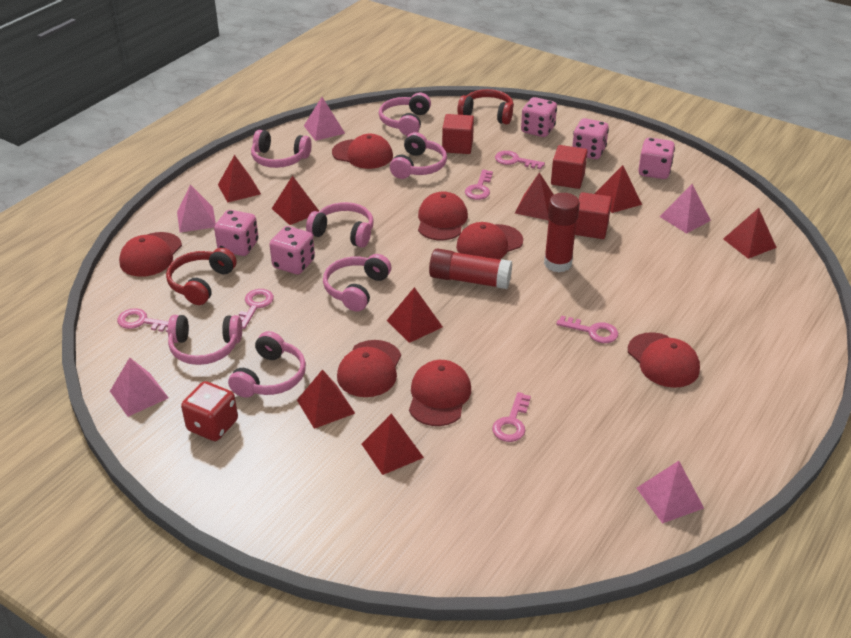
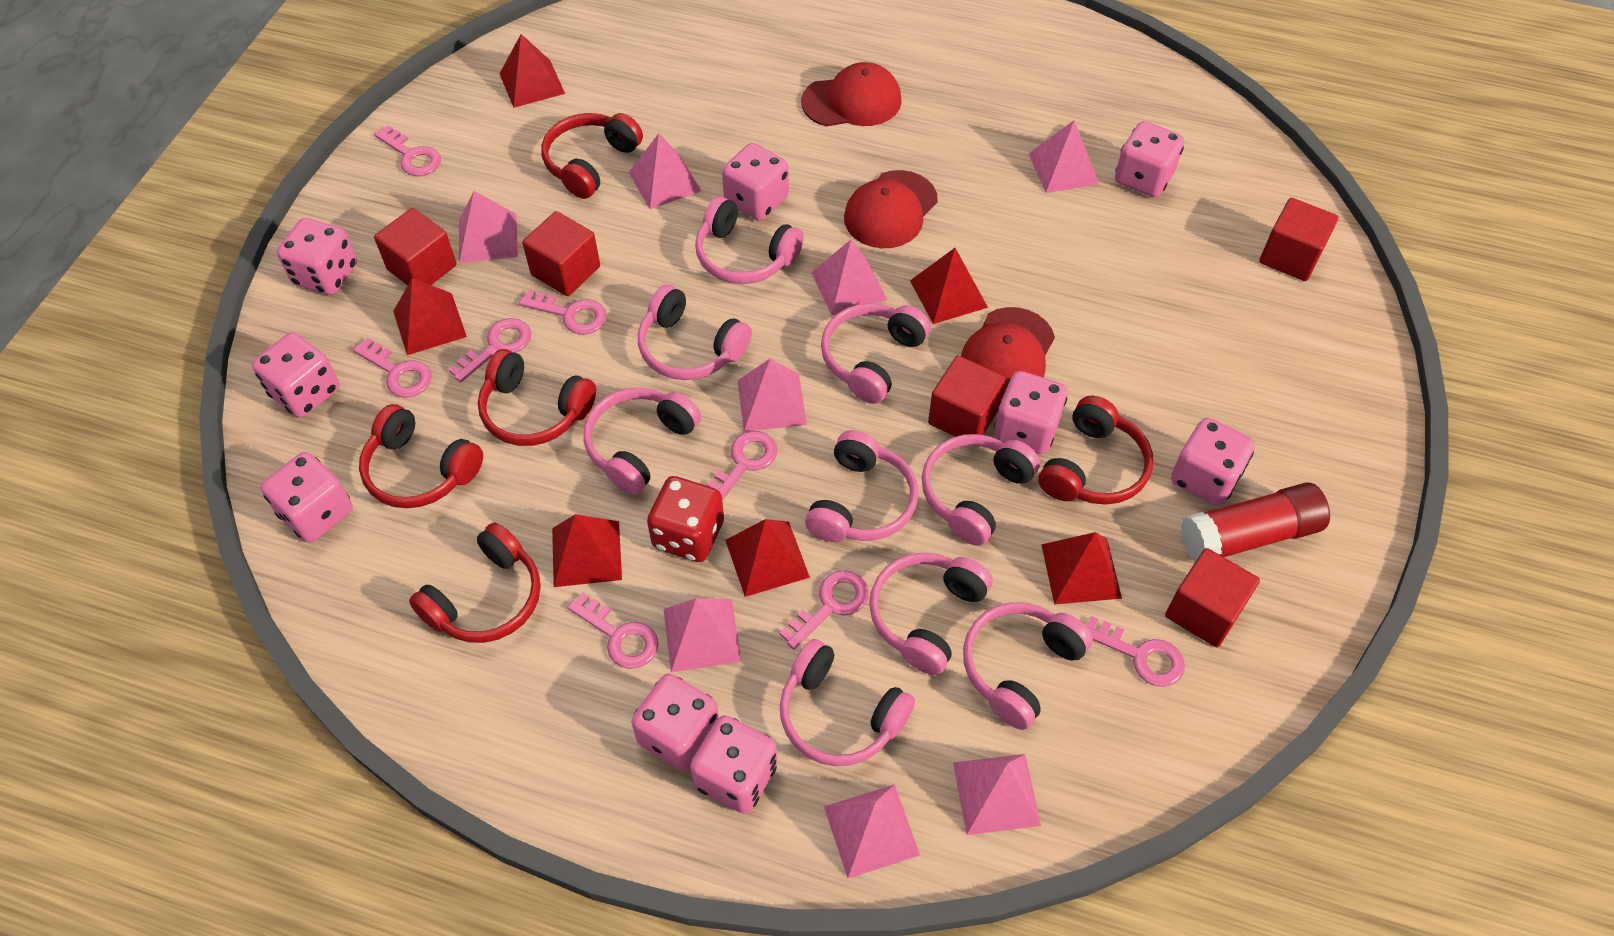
pink dice: [214,210,259,256] [269,226,315,274] [521,97,557,137] [572,118,609,159] [638,138,675,179] = 5 -> [252,332,339,418] [261,452,353,542] [277,218,357,295] [631,673,719,771] [690,715,777,814] [722,143,789,221] [994,371,1067,454] [1115,121,1184,197] [1171,418,1255,506] = 9
pink headphones: [168,315,242,365] [228,331,306,398] [251,130,312,168] [306,202,373,248] [323,254,391,312] [379,93,431,136] [390,132,447,179] = 7 -> [584,387,701,495] [638,285,752,380] [695,196,804,284] [780,639,915,766] [805,430,919,542] [821,303,931,404] [869,553,992,675] [922,434,1040,546] [963,602,1093,730] = 9
pink key: [117,308,169,332] [239,289,274,329] [465,170,493,200] [492,392,531,442] [495,151,545,169] [556,316,618,343] = 6 -> [353,338,432,398] [374,125,441,176] [448,318,531,383] [519,289,607,335] [567,592,659,669] [707,431,777,501] [779,570,869,650] [1085,616,1185,687] = 8
pink pyramid: [110,358,169,417] [177,185,216,232] [304,97,345,141] [637,461,704,524] [659,184,711,234] = 5 -> [459,191,518,263] [628,133,701,209] [663,598,741,672] [738,359,807,432] [811,240,887,316] [824,784,920,878] [953,754,1041,835] [1029,120,1099,193] = 8
red cap: [119,232,182,277] [332,134,393,169] [337,340,401,397] [409,360,471,426] [418,192,468,240] [456,222,523,259] [628,332,700,388] = 7 -> [801,62,902,126] [844,170,938,248] [961,307,1055,398] = 3
red cube: [442,114,474,154] [551,145,587,189] [575,192,612,239] = 3 -> [374,208,457,285] [522,211,600,296] [928,356,1006,437] [1165,548,1260,647] [1259,198,1338,281] = 5
red glue stick: [429,249,512,289] [544,193,580,272] = 2 -> [1181,482,1330,563] = 1
red headphones: [166,248,237,305] [457,89,514,125] = 2 -> [359,404,483,508] [409,522,541,643] [478,349,596,446] [541,113,643,199] [1038,396,1153,505] = 5
red pyramid: [218,155,261,202] [272,176,319,225] [297,369,355,429] [362,414,424,475] [387,287,443,343] [515,172,554,220] [594,165,642,213] [723,208,777,259] = 8 -> [393,278,467,355] [499,34,565,108] [552,514,622,587] [725,519,810,597] [910,248,988,324] [1041,532,1122,605] = 6

